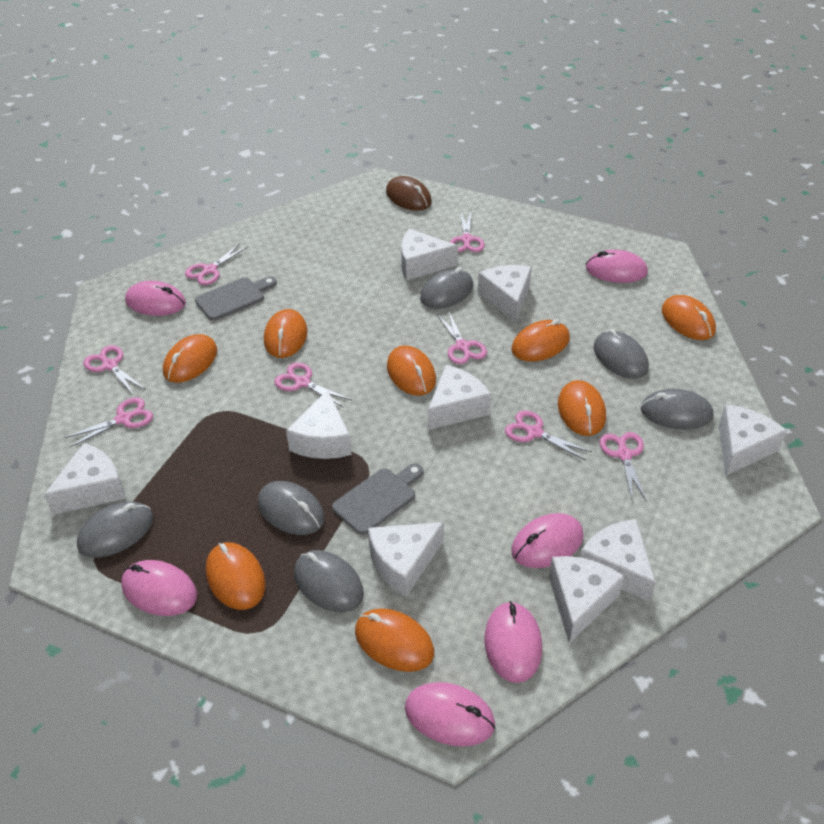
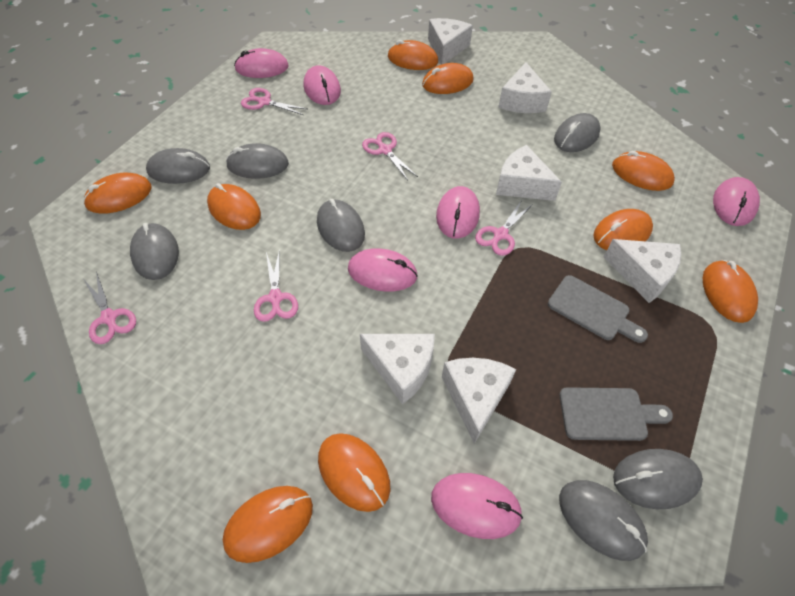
brown mouse: [386,176,432,211] = 1 -> none = 0
grey mouse: [77,501,153,558] [258,481,325,535] [294,550,364,612] [420,267,473,309] [594,329,649,379] [641,389,713,429] = 6 -> [130,223,179,280] [146,148,210,184] [226,143,289,179] [317,199,365,252] [554,113,601,152] [559,480,648,561] [613,449,703,509] = 7
orange mouse: [163,334,217,383] [206,542,265,610] [264,309,307,358] [355,608,434,672] [387,345,436,396] [511,319,570,362] [558,380,606,436] [662,295,716,340] = 8 -> [83,173,152,214] [207,183,261,230] [223,486,313,563] [318,433,390,512] [388,40,438,70] [422,63,474,94] [593,209,653,250] [612,151,675,191] [703,260,758,323] = 9
pink scissors: [64,398,153,447] [83,345,146,395] [185,243,248,285] [274,362,352,408] [437,311,487,364] [450,211,485,252] [505,411,592,460] [600,432,647,502] = 8 -> [84,272,136,344] [241,88,307,115] [254,249,298,322] [362,132,418,180] [475,200,533,256] = 5
white cheese: [44,443,126,515] [286,389,352,459] [368,522,444,597] [401,229,458,280] [428,365,491,430] [478,265,532,323] [549,556,624,643] [580,519,656,602] [719,404,787,476] = 9 -> [360,334,435,405] [428,18,473,64] [442,358,516,444] [496,145,562,201] [498,62,552,113] [604,239,681,303] = 6

